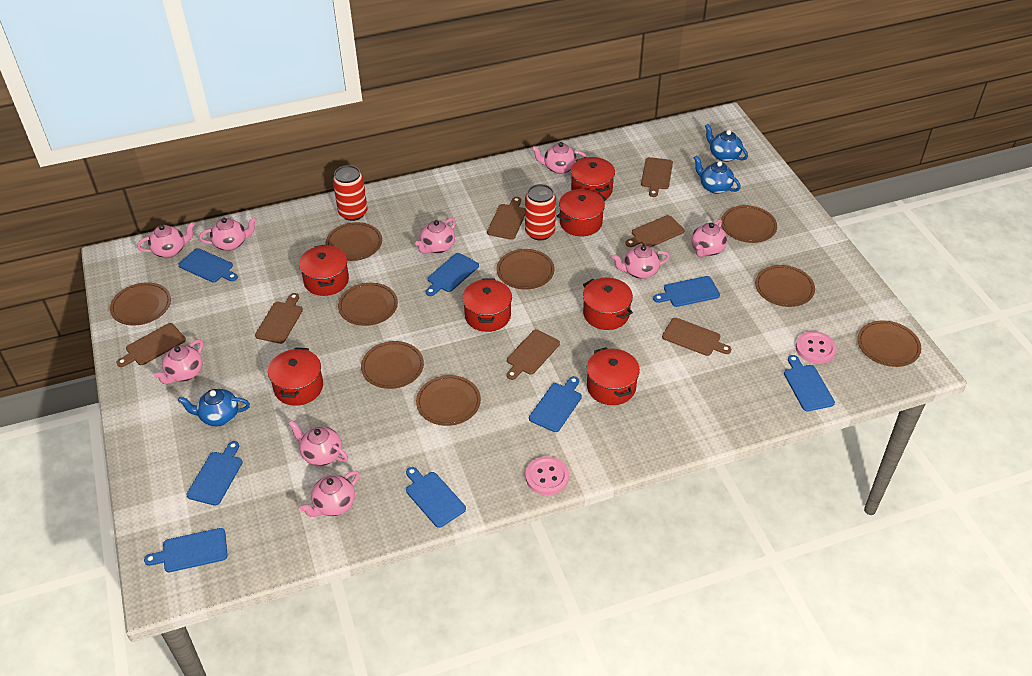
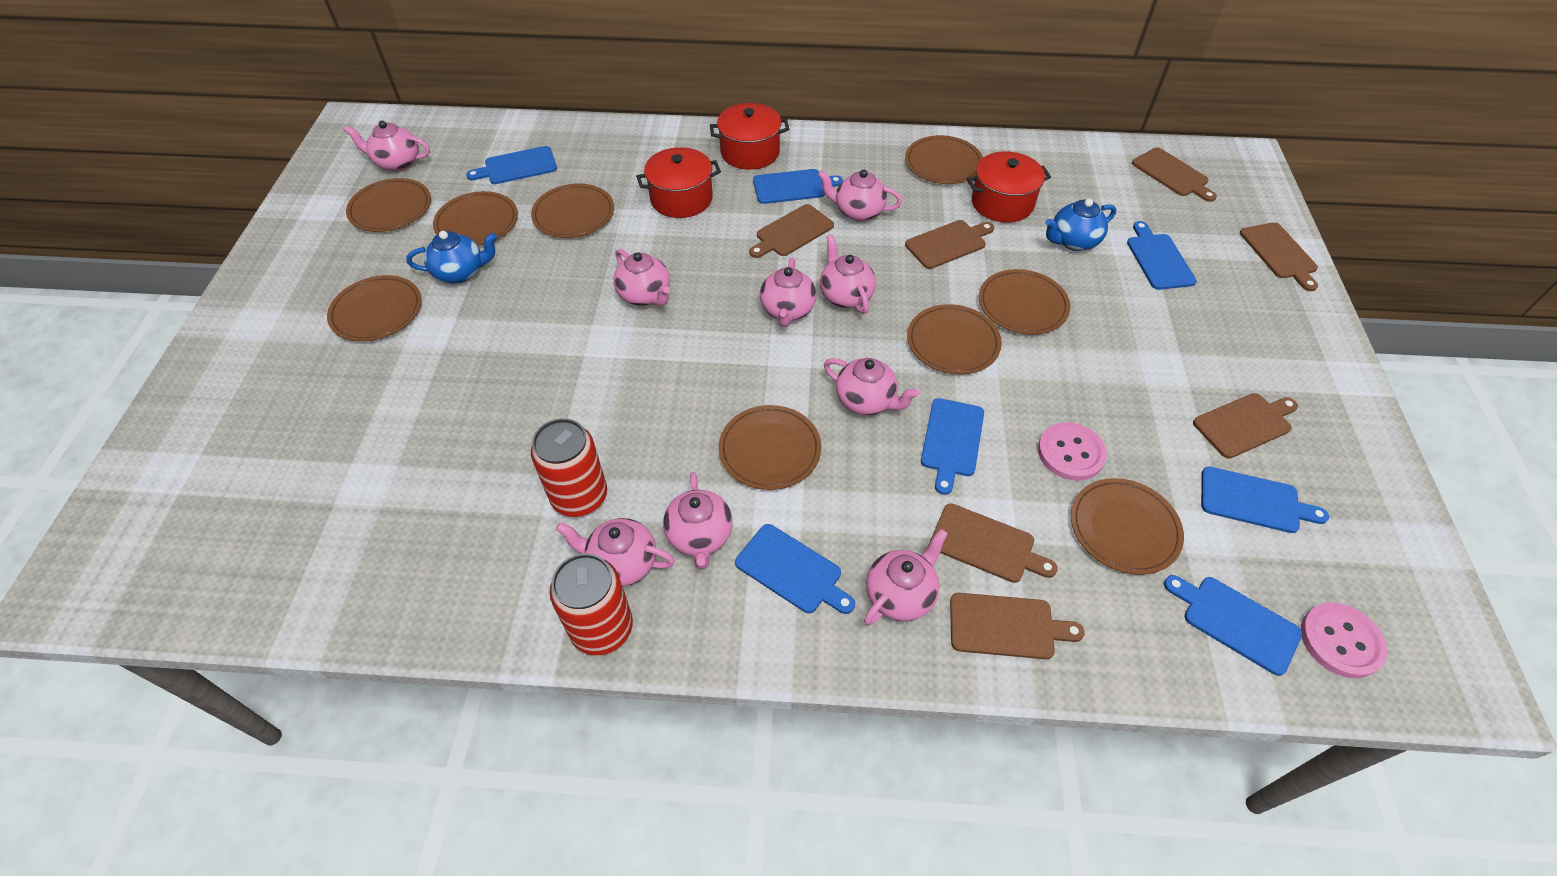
blue cutting board: [144,528,228,572] [178,248,238,282] [186,441,243,506] [406,467,466,528] [426,253,479,296] [529,376,582,432] [653,276,720,307] [784,355,835,411] = 8 -> [466,146,557,184] [735,524,855,614] [753,169,843,204] [921,398,984,495] [1127,221,1197,290] [1164,575,1302,676] [1201,466,1329,533] = 7
blue teapot: [178,389,250,426] [694,155,741,194] [705,124,748,162] = 3 -> [406,231,497,284] [1045,199,1116,251] = 2
red pot: [268,347,323,406] [299,244,349,296] [462,278,512,332] [557,189,606,236] [571,157,615,199] [583,278,633,330] [586,347,640,405] = 7 -> [636,147,721,218] [710,103,789,170] [967,151,1051,223] = 3

